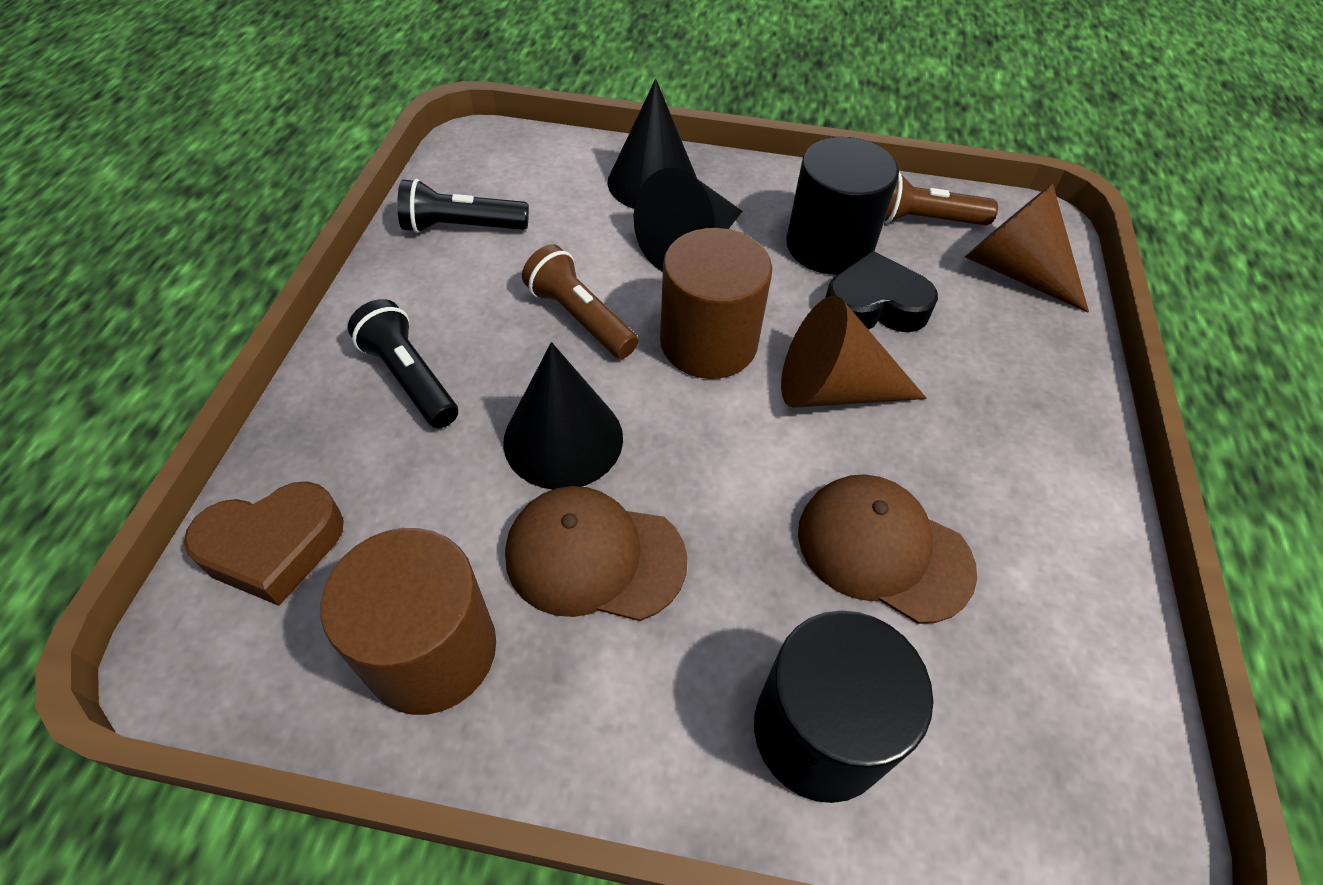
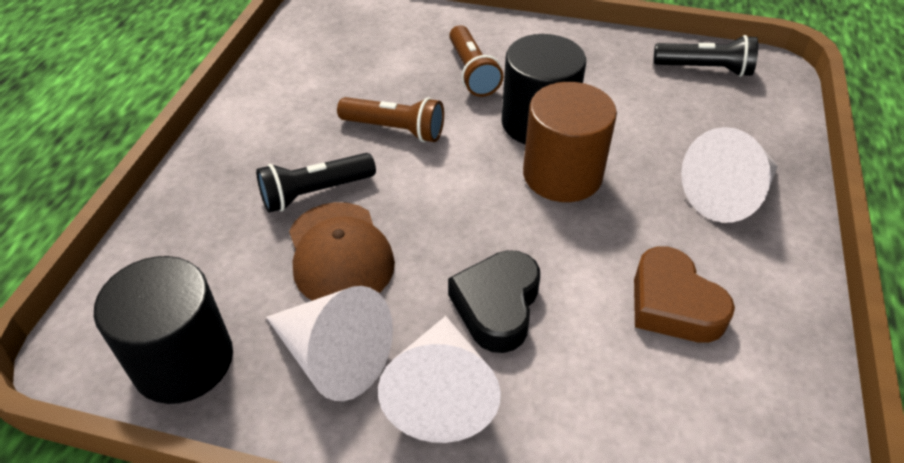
black cone: [503,342,623,489] [608,79,697,209] [634,168,742,272] = 3 -> none = 0
brown cap: [505,486,687,621] [798,474,977,624] = 2 -> [289,202,395,301] = 1
brown cone: [781,295,927,408] [965,184,1089,313] = 2 -> none = 0
brown cylinder: [320,528,496,715] [660,228,772,379] = 2 -> [523,82,617,202] = 1
white cone: none = 0 -> [266,286,393,401] [378,316,501,443] [681,127,778,223] = 3

